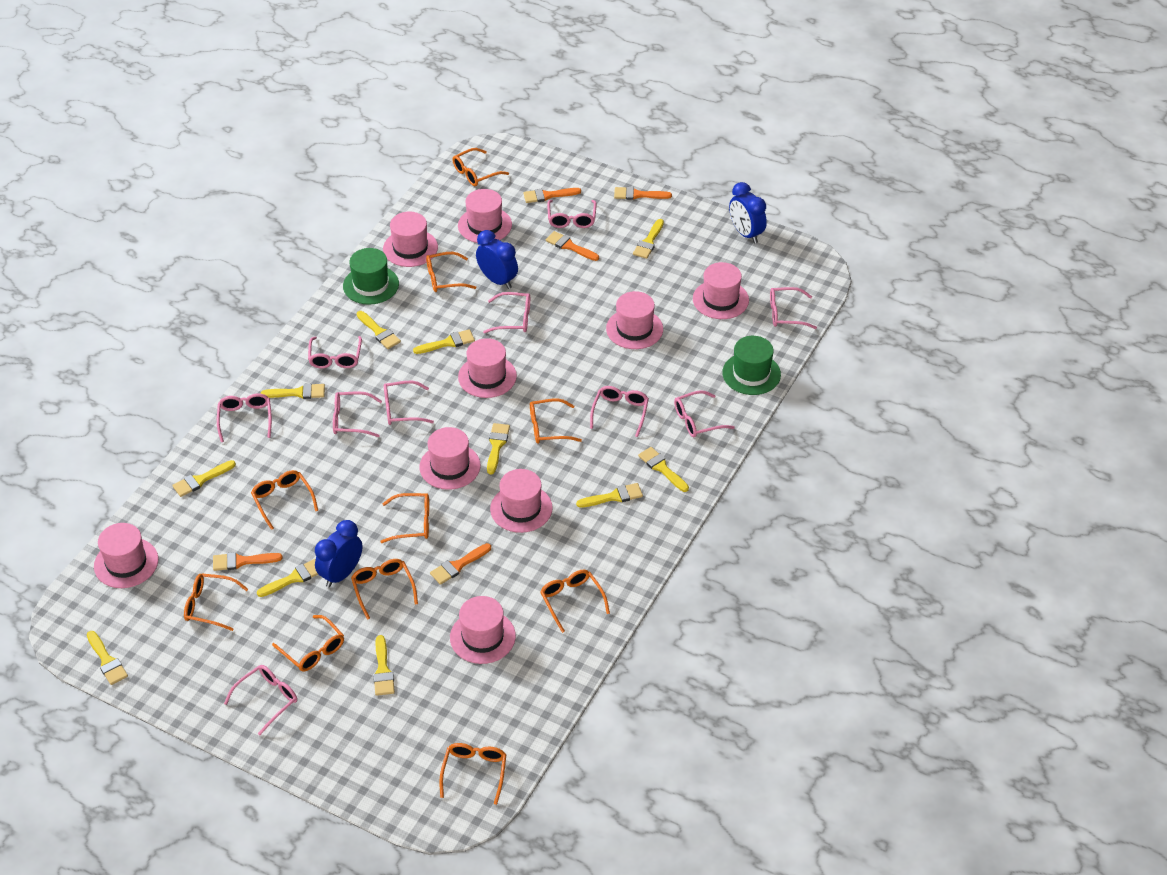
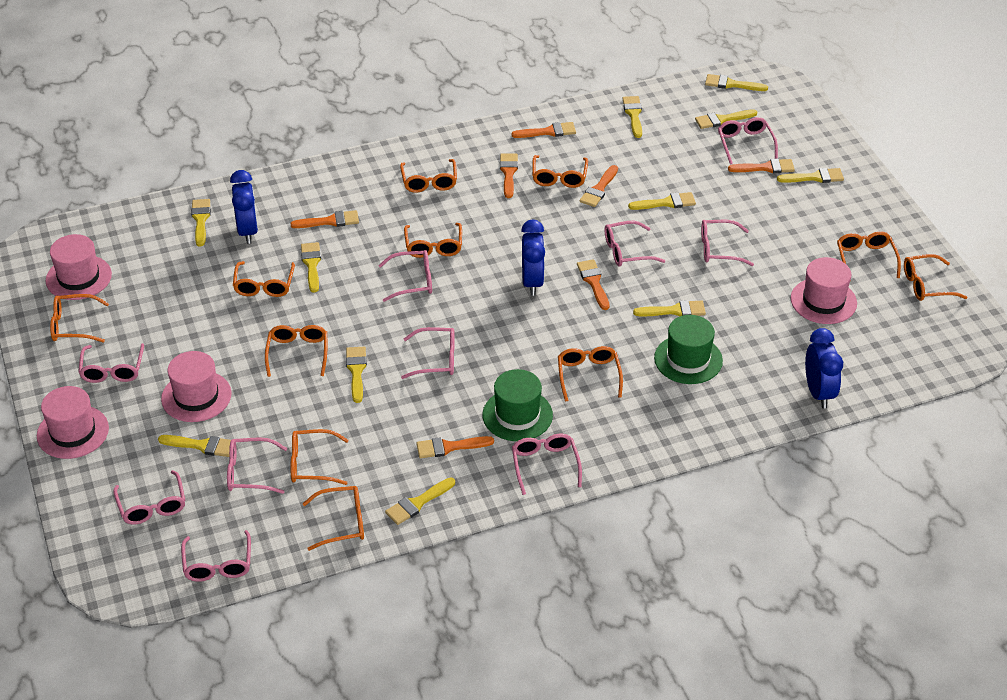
orange brush: [213,552,283,571] [430,543,491,585] [523,188,581,203] [546,231,599,261] [614,187,672,200] = 5 -> [290,210,359,228] [416,436,494,458] [500,153,518,198] [511,122,576,138] [577,259,610,310] [580,165,618,207] [728,159,795,173] = 7
orange glasses: [184,573,248,631] [251,470,318,530] [272,615,344,672] [351,559,418,620] [380,493,429,543] [426,252,476,292] [439,743,507,805] [453,148,509,186] [530,399,582,444] [540,570,610,633] = 10 -> [50,294,109,343] [233,261,295,297] [265,325,327,377] [290,429,349,485] [303,486,364,551] [400,159,457,193] [404,223,462,258] [532,155,588,188] [558,346,623,402] [837,231,901,281] [904,254,968,301] = 11
pink hat: [94,523,158,588] [383,212,438,267] [419,427,481,490] [450,596,516,664] [458,189,512,243] [458,338,517,398] [490,469,553,533] [606,291,663,349] [693,262,749,319] = 9 -> [37,386,109,459] [46,234,112,300] [161,351,232,422] [791,257,857,324] = 4

